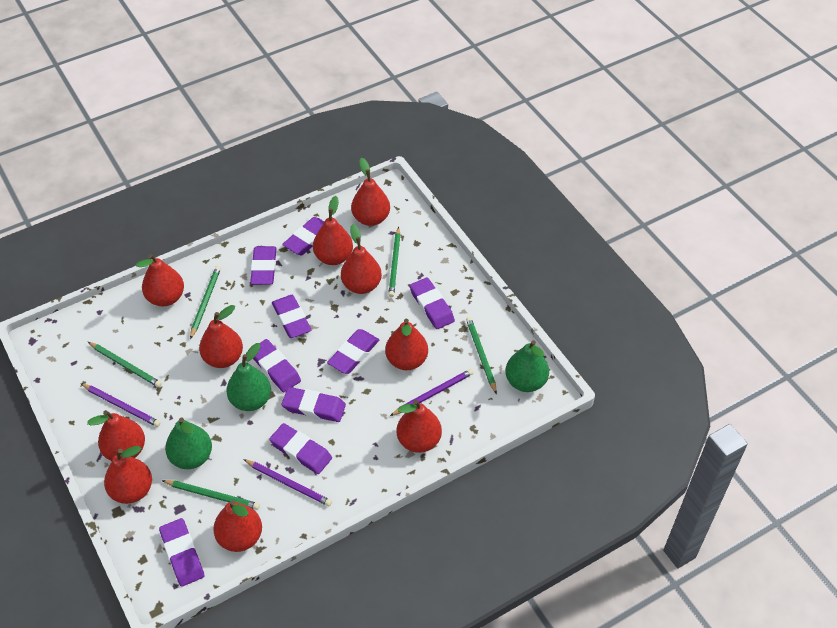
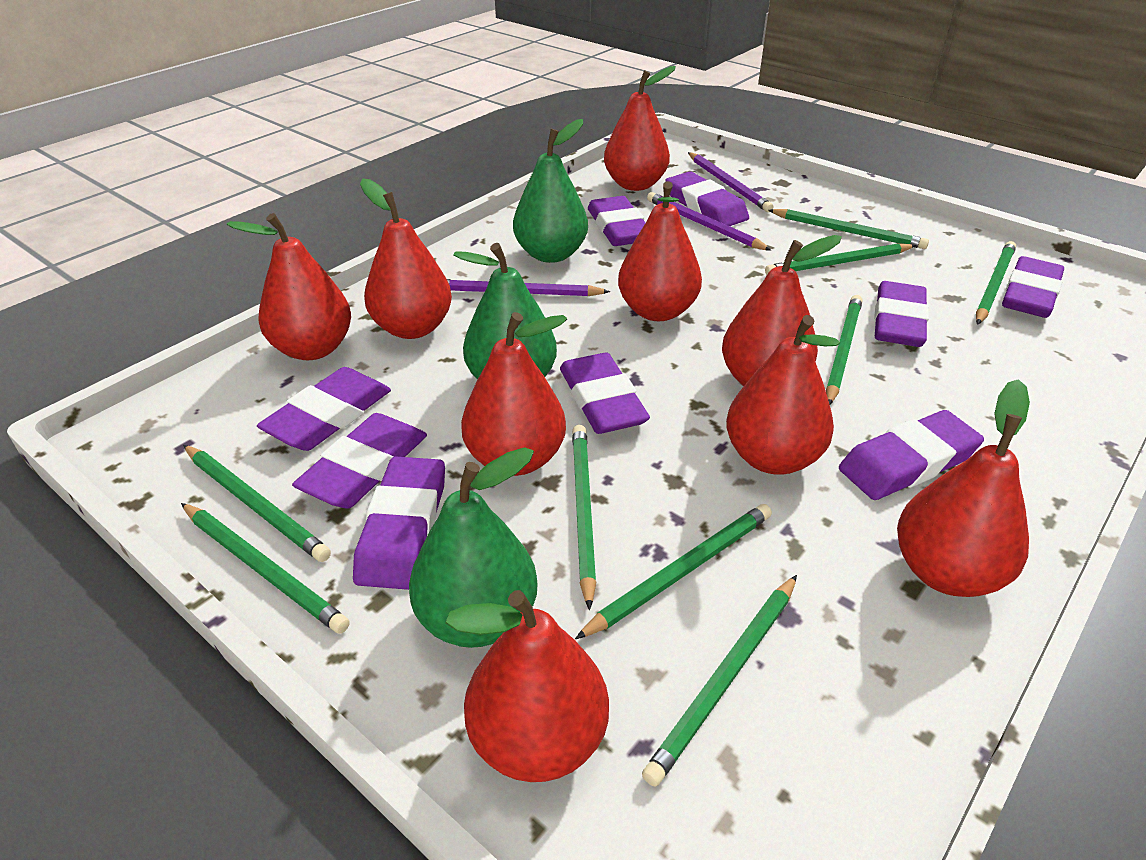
green pencil: [88,342,162,387] [162,480,260,510] [190,266,221,339] [388,227,400,297] [466,317,497,394] = 5 -> [181,503,350,634] [183,445,331,562] [572,425,596,610] [575,504,772,639] [642,575,797,787] [765,243,916,275] [768,209,929,249] [826,295,862,404] [976,241,1016,325] = 9
red pear: [87,410,145,461] [104,446,152,504] [136,254,184,306] [199,305,243,368] [213,500,262,552] [313,196,353,265] [341,224,382,294] [351,158,390,226] [385,319,428,370] [397,400,442,453] = 10 -> [227,213,351,360] [360,178,452,339] [445,590,609,782] [461,312,567,476] [604,66,676,191] [618,181,702,321] [722,235,842,386] [726,315,840,475] [897,379,1030,597] = 9

